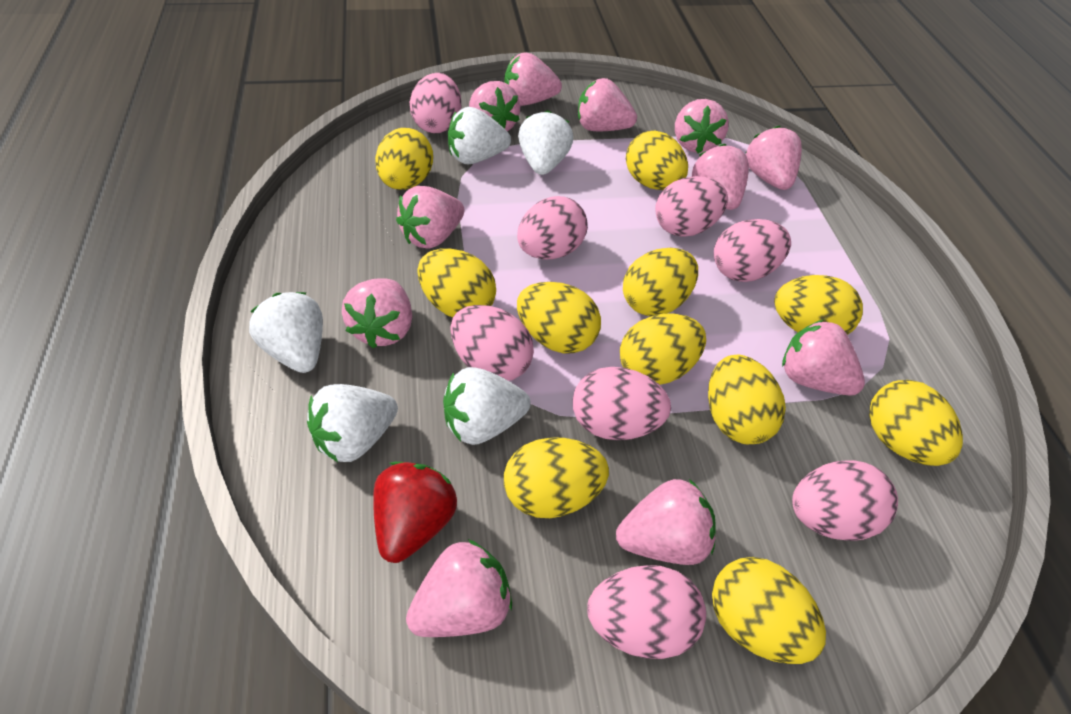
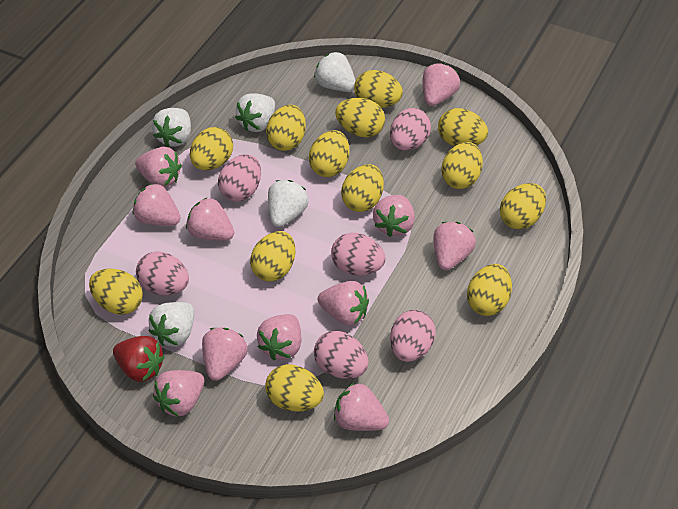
pink egg: [410,73,461,133] [450,305,534,381] [517,196,588,259] [573,367,671,440] [587,565,706,659] [655,176,728,237] [714,219,791,282] [792,460,898,541] = 8 -> [136,252,189,295] [218,154,261,202] [314,331,369,379] [331,233,386,276] [390,108,431,151] [390,310,436,362] = 6
yellow egg: [375,128,433,190] [417,248,496,317] [504,437,609,518] [517,282,601,353] [620,313,706,385] [623,248,698,316] [626,131,688,190] [708,355,786,444] [712,557,826,664] [774,275,863,335] [869,380,963,466] = 11 -> [89,268,143,315] [190,127,233,170] [250,231,296,282] [266,105,306,151] [266,364,324,412] [309,130,350,177] [335,98,385,137] [341,164,384,212] [354,70,403,108] [438,108,488,146] [441,142,483,189] [467,264,512,316] [500,183,546,229] = 13

